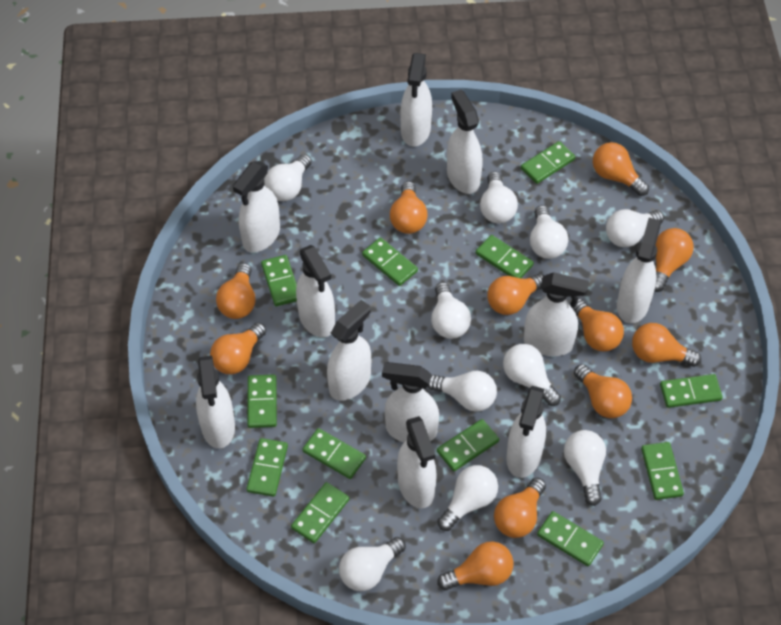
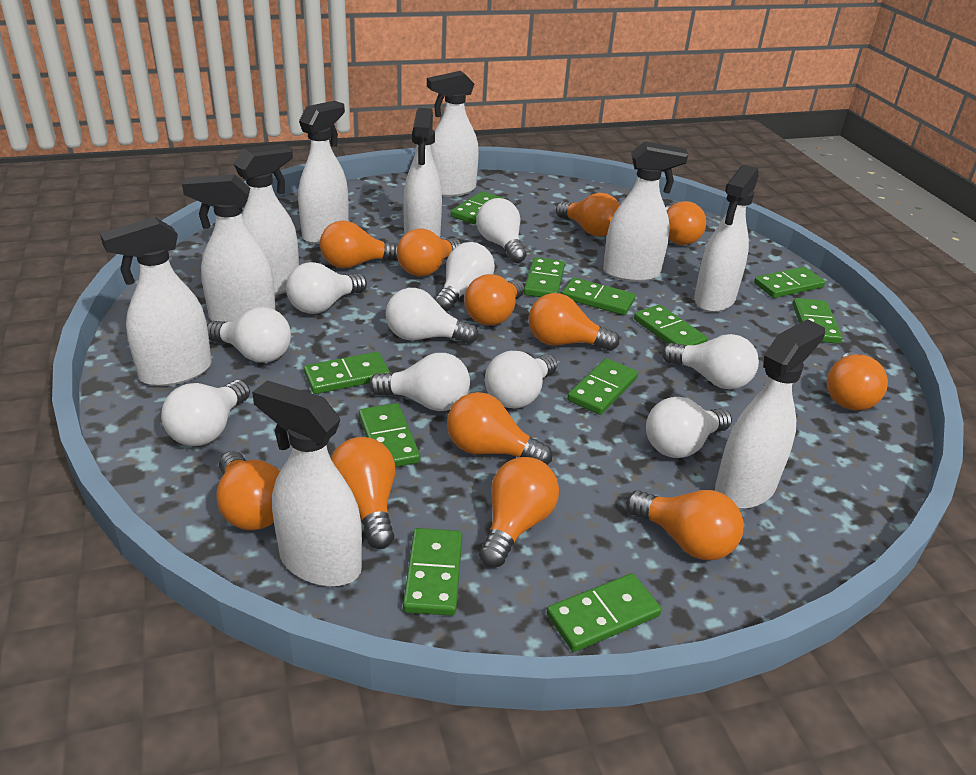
green domino: [246,438,288,497] [247,374,277,428] [261,255,297,306] [291,482,349,543] [302,428,366,479] [362,237,418,286] [437,419,499,471] [476,235,534,278] [521,141,575,184] [537,511,604,566] [641,442,684,500] [660,374,723,408] = 12 -> [304,352,390,394] [359,403,420,467] [403,528,462,616] [451,191,505,224] [524,257,565,297] [547,573,662,652] [562,278,635,315] [567,358,638,415] [634,305,708,345] [754,267,825,298] [792,298,842,344] = 11
orange light bulb: [210,322,266,374] [216,263,256,319] [390,181,428,234] [437,542,513,590] [487,274,544,315] [494,478,546,538] [572,299,624,351] [574,364,632,418] [593,142,649,196] [632,323,701,367] [654,228,694,292] = 11 -> [216,451,280,530] [320,220,398,268] [331,437,395,549] [397,229,461,276] [447,392,552,465] [464,274,524,326] [479,457,559,567] [529,293,619,351] [556,193,620,237] [626,490,743,560] [665,201,706,245] [827,352,888,410] = 12
white spray bottle: [196,356,235,448] [233,161,280,253] [296,245,335,337] [327,300,371,401] [382,362,439,442] [397,416,437,508] [400,53,432,146] [447,89,483,194] [506,386,546,478] [524,272,589,356] [617,218,661,324] = 11 -> [100,217,212,386] [182,174,275,322] [234,144,299,295] [252,381,362,587] [298,101,349,244] [403,108,442,238] [427,71,479,197] [603,141,688,282] [694,165,759,312] [715,319,825,509] = 10

